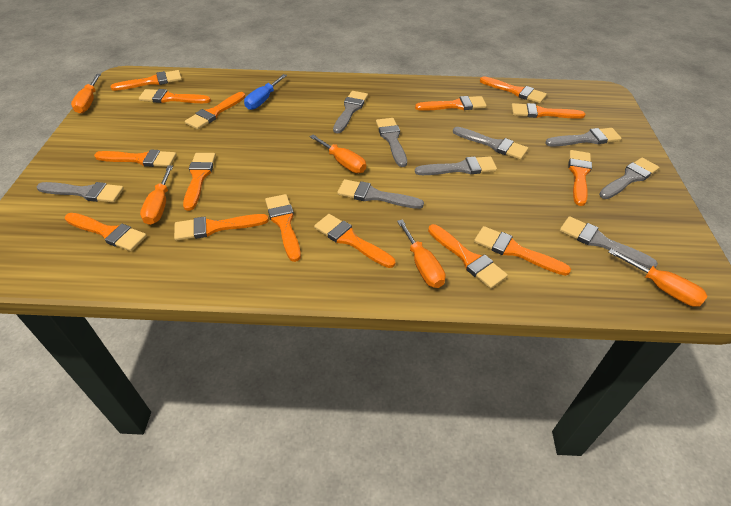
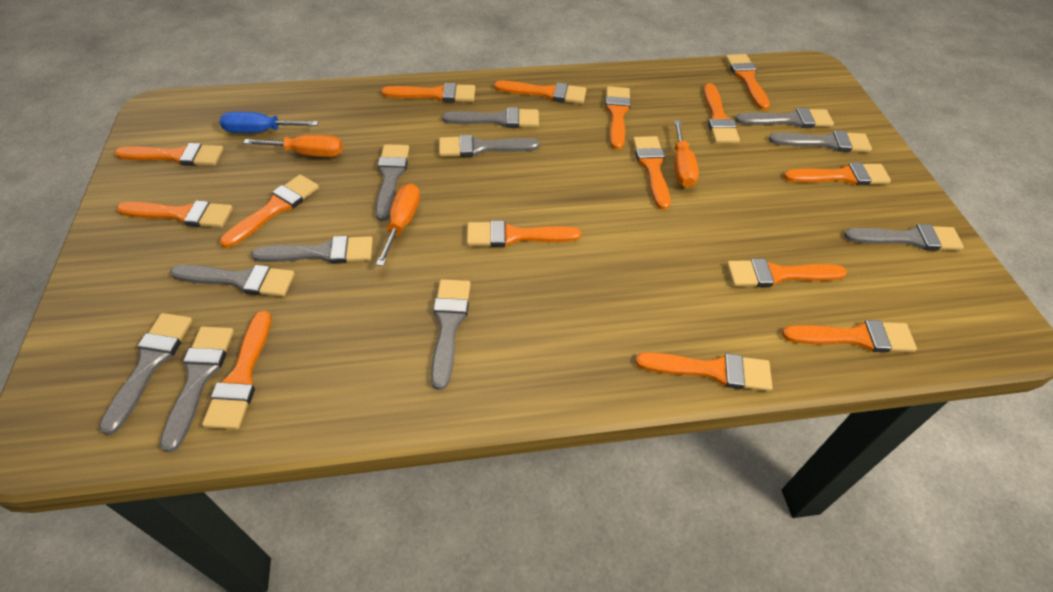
grey brush: [36,182,124,203] [333,91,368,133] [337,179,424,209] [376,118,407,167] [415,156,497,175] [453,127,528,160] [545,128,622,147] [560,216,658,269] [599,158,659,199] = 9 -> [99,313,193,435] [160,326,234,452] [170,265,295,297] [251,236,373,264] [375,144,409,221] [431,279,471,390] [439,135,540,157] [442,107,539,128] [735,108,834,128] [768,130,872,152] [844,224,964,251] = 11
orange screwdriver: [71,74,101,114] [140,165,173,225] [309,135,366,173] [397,219,445,288] [608,249,707,307] = 5 -> [243,135,343,157] [376,183,420,266] [674,120,699,188] = 3

